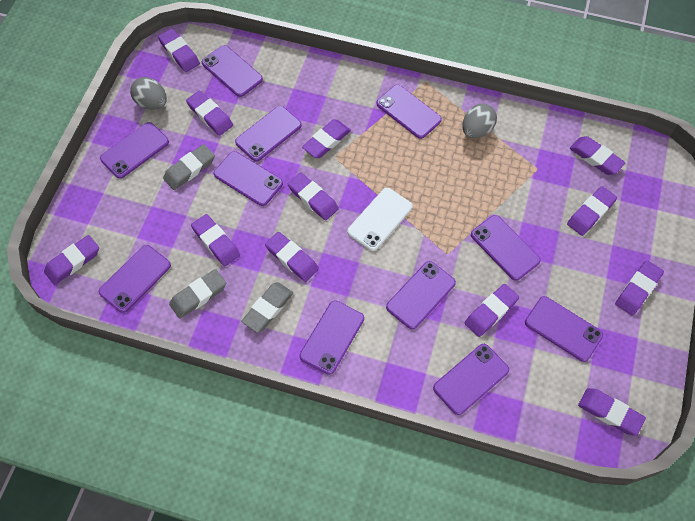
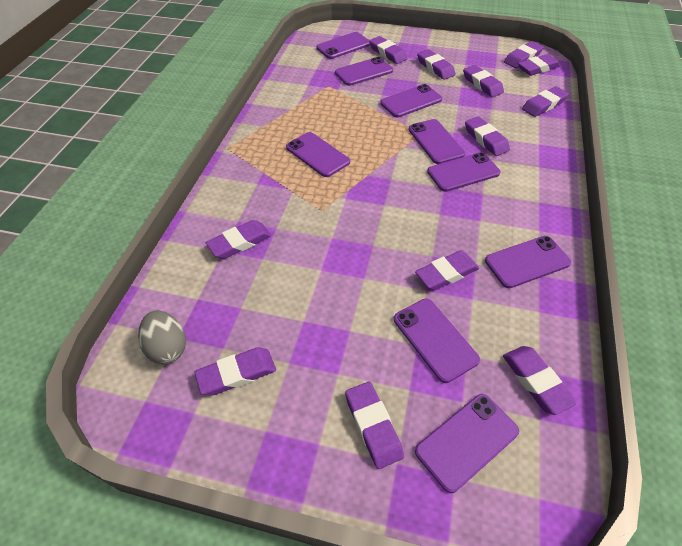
grey egg: [130,77,167,110] [462,103,497,138] = 2 -> [138,310,186,364] = 1
grey eraser: [163,144,215,190] [169,269,226,319] [242,282,293,333] = 3 -> none = 0
purple phone: [98,245,171,313] [100,122,169,179] [202,45,263,97] [214,151,283,206] [235,106,302,161] [299,300,364,375] [376,85,442,139] [386,261,456,329] [433,344,509,415] [471,215,541,281] [525,296,603,362] = 11 -> [286,132,350,177] [317,32,370,59] [335,57,393,86] [380,84,442,117] [394,299,480,383] [408,119,465,164] [415,394,519,493] [427,152,500,192] [485,236,571,288] = 9
white phone: [347,188,413,251] = 1 -> none = 0

